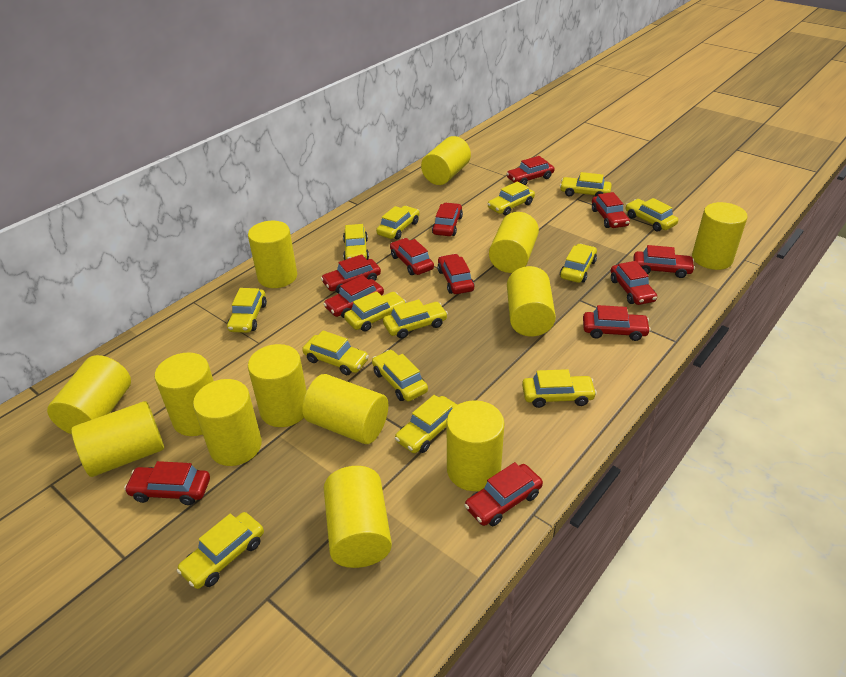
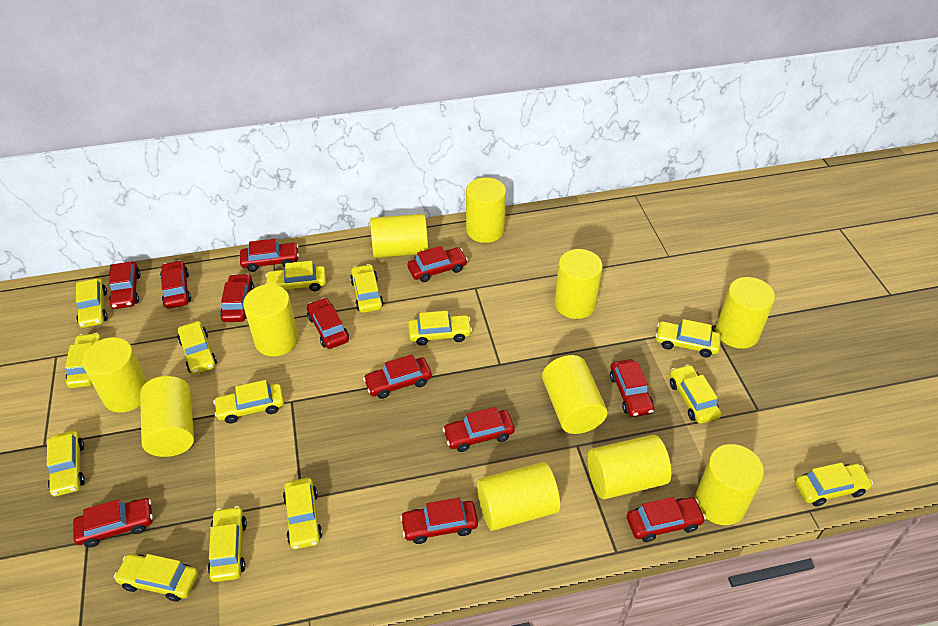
yellow cylinder: [47,355,131,435] [71,401,164,477] [155,352,214,436] [193,379,262,466] [248,221,297,288] [248,344,307,427] [303,374,388,444] [324,466,392,568] [421,136,471,185] [447,400,505,491] [489,212,539,273] [507,266,556,336] [692,202,748,270] = 13 -> [82,337,148,413] [140,376,194,457] [243,284,298,357] [370,214,428,258] [466,177,506,243] [477,462,560,531] [542,355,607,434] [554,249,603,319] [588,435,671,499] [695,444,764,525] [716,277,775,349] = 11

